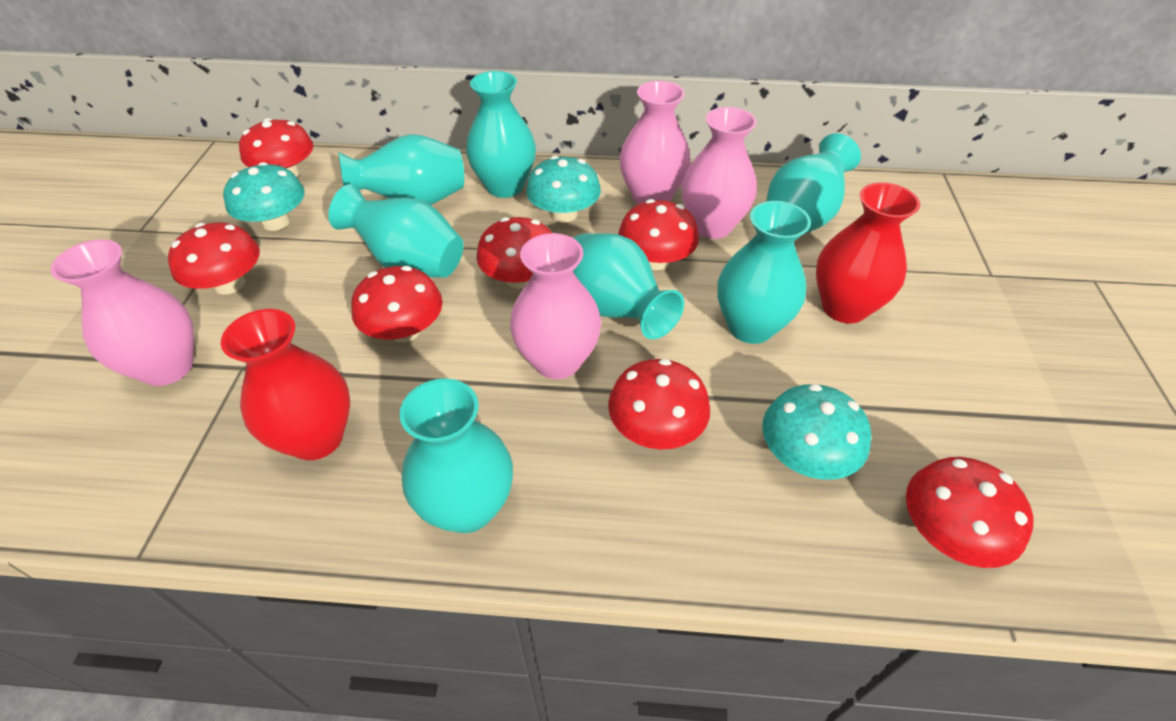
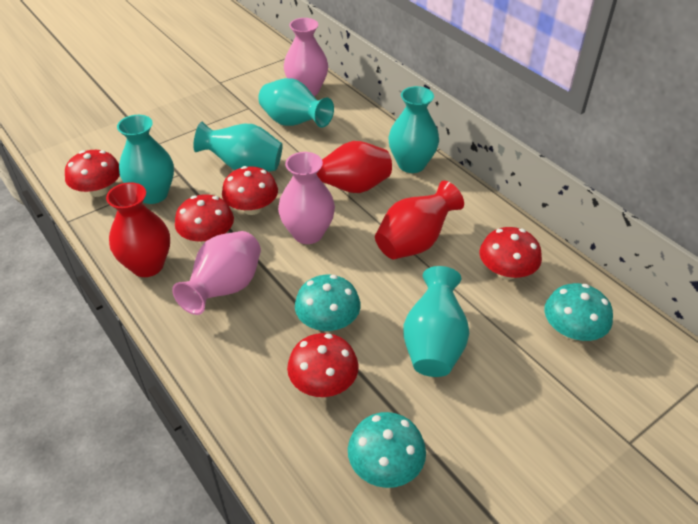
pink vase: [50,239,194,386] [510,233,601,379] [619,81,691,204] [681,107,757,239] = 4 -> [172,231,261,315] [278,152,335,244] [284,18,328,96] = 3
red mushroom: [168,222,260,295] [239,118,314,177] [351,266,443,342] [477,217,552,289] [608,359,710,449] [618,199,699,270] [906,457,1033,568] = 7 -> [65,150,120,197] [175,194,234,244] [222,166,278,215] [287,333,359,397] [480,227,542,280] = 5
red vase: [221,309,350,460] [816,182,920,324] = 2 -> [106,182,170,277] [317,141,392,193] [375,181,464,259] = 3
turquoise vase: [328,184,464,278] [338,134,464,205] [399,378,513,533] [466,71,536,198] [573,233,684,339] [717,201,811,344] [766,133,861,234] = 7 -> [117,115,174,204] [193,122,283,172] [258,78,334,128] [388,86,439,173] [403,266,469,377] = 5

